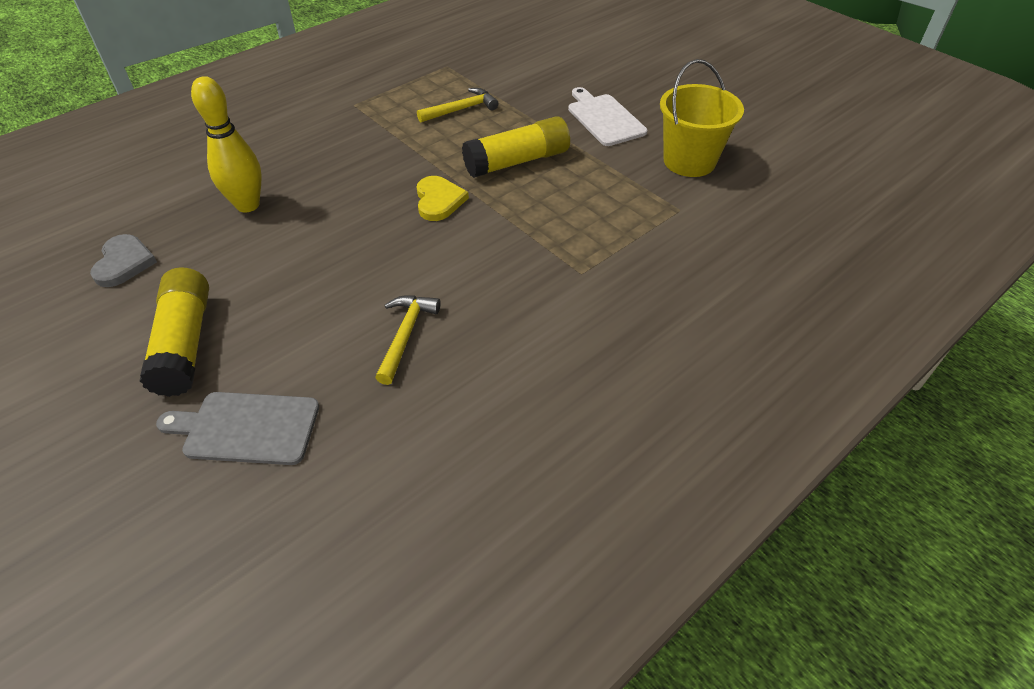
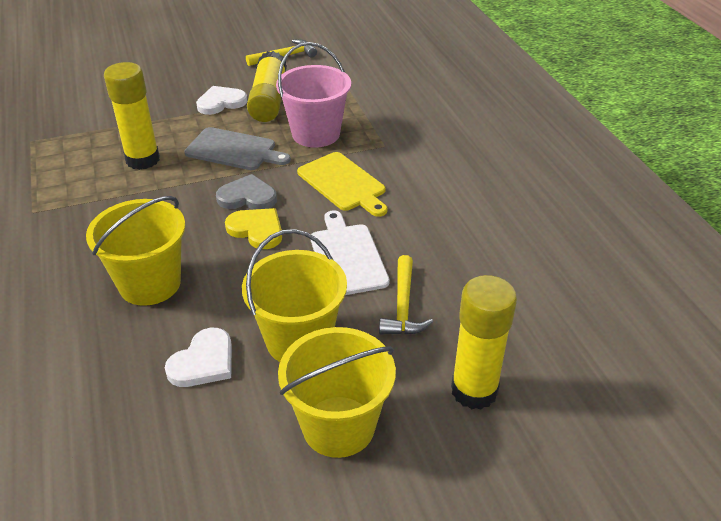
pink bucket: none = 0 -> [276,42,351,147] = 1
white heart: none = 0 -> [165,328,232,387] [196,86,248,115] = 2
yellow bowling pin: [191,76,262,212] = 1 -> none = 0
yellow bucket: [660,59,744,177] = 1 -> [86,196,185,306] [242,229,347,362] [278,327,396,458] = 3
yellow cutting board: none = 0 -> [297,152,387,217] = 1
yellow glue stick: [140,267,209,397] [462,116,570,178] = 2 -> [104,62,160,170] [247,51,287,122] [451,275,517,410] = 3

